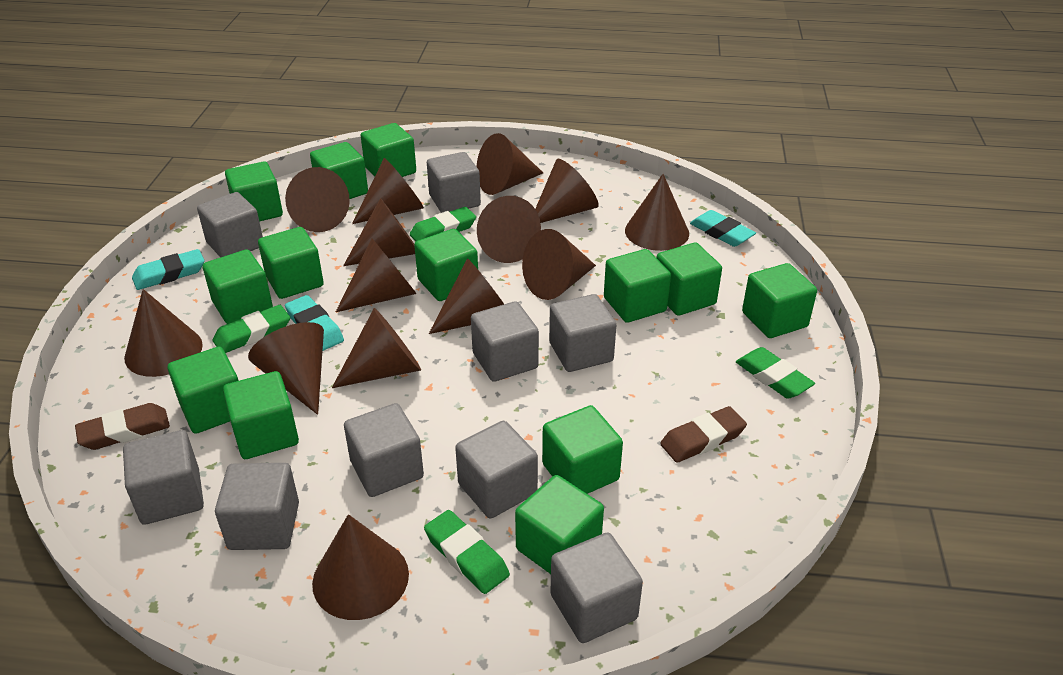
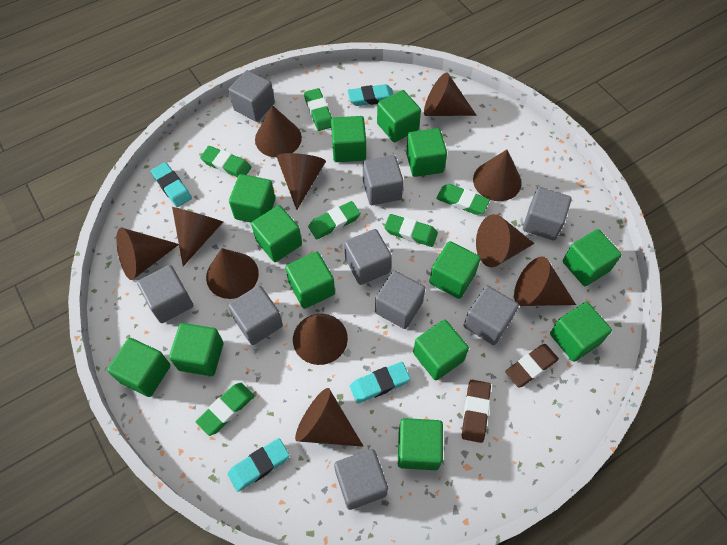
brown cone: [124,289,203,377] [248,322,324,415] [285,167,350,232] [312,514,409,620] [332,308,421,388] [336,238,417,312] [343,198,415,266] [352,158,424,224] [429,258,504,334] [477,133,543,195] [477,196,541,263] [522,229,596,300] [535,159,598,223] [625,174,689,251] = 14 -> [116,227,179,280] [172,207,223,266] [206,248,259,299] [255,105,302,157] [276,153,326,210] [293,314,348,365] [295,388,363,447] [424,72,477,116] [473,150,522,201] [476,214,535,267] [514,256,576,306] = 11
green eraser: [213,305,290,353] [410,207,476,241] [424,510,510,594] [736,347,815,399] = 4 -> [196,383,254,436] [200,146,251,177] [304,88,332,131] [308,201,361,239] [384,214,438,247] [436,184,490,215] = 6
turquoise eraser: [132,249,205,290] [285,295,344,351] [690,210,756,247] = 3 -> [151,162,192,207] [228,438,290,492] [348,84,393,106] [350,362,410,403] = 4

